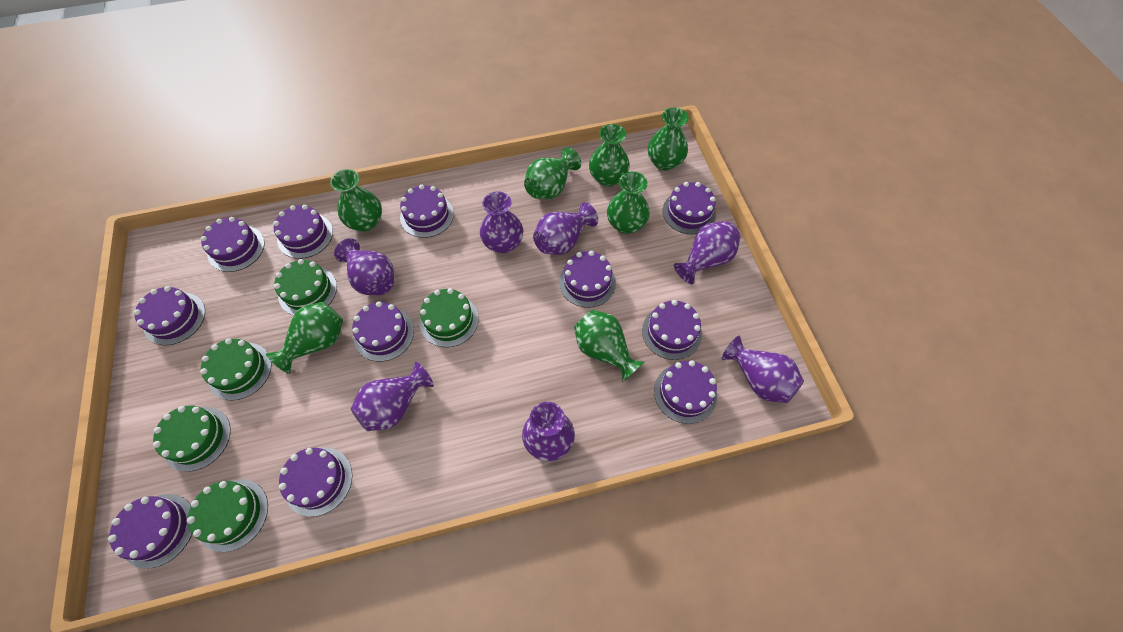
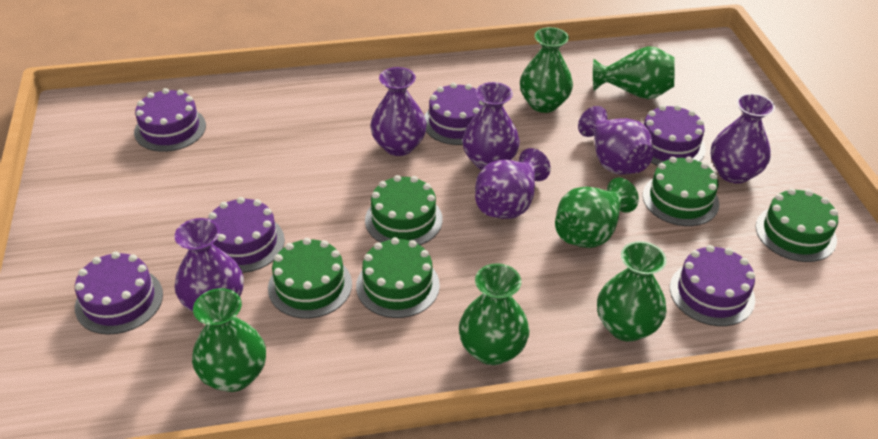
green vase: [266,302,343,374] [330,169,382,232] [524,147,581,199] [574,310,644,382] [589,124,630,187] [607,172,650,234] [648,108,689,171] = 7 -> [192,288,266,392] [459,263,529,365] [520,27,573,113] [555,178,639,248] [593,46,674,99] [597,241,667,342] = 6
purple cake: [108,494,192,569] [134,286,205,345] [201,217,265,272] [273,205,333,259] [279,447,352,517] [352,301,414,362] [400,184,454,238] [559,251,616,308] [642,300,702,360] [654,360,717,424] [663,182,716,234] = 11 -> [75,251,163,334] [134,88,206,152] [208,197,285,273] [424,83,484,145] [644,105,706,166] [670,245,755,326] = 6
purple vase: [334,238,394,295] [351,362,434,431] [480,191,523,253] [522,402,575,462] [533,202,598,255] [674,221,741,284] [722,336,804,403] = 7 -> [174,218,244,312] [370,67,427,156] [462,82,520,170] [475,148,551,219] [578,106,653,175] [711,93,775,184] = 6

